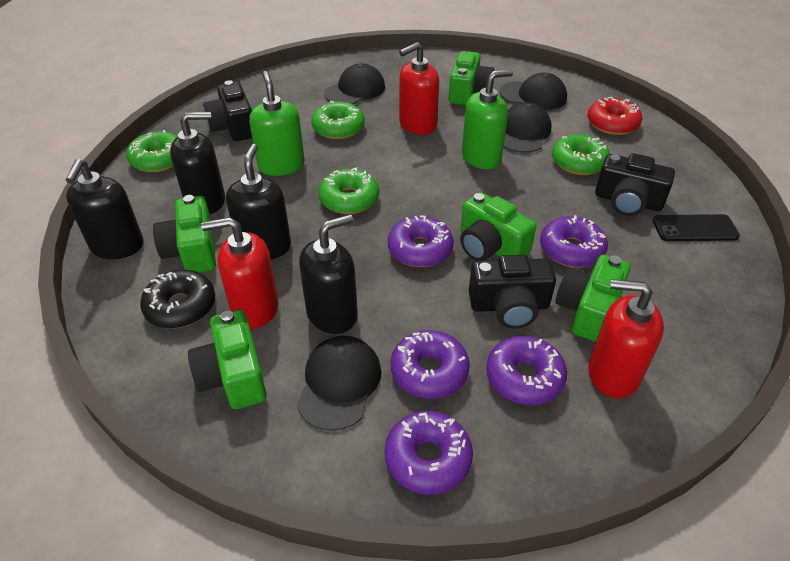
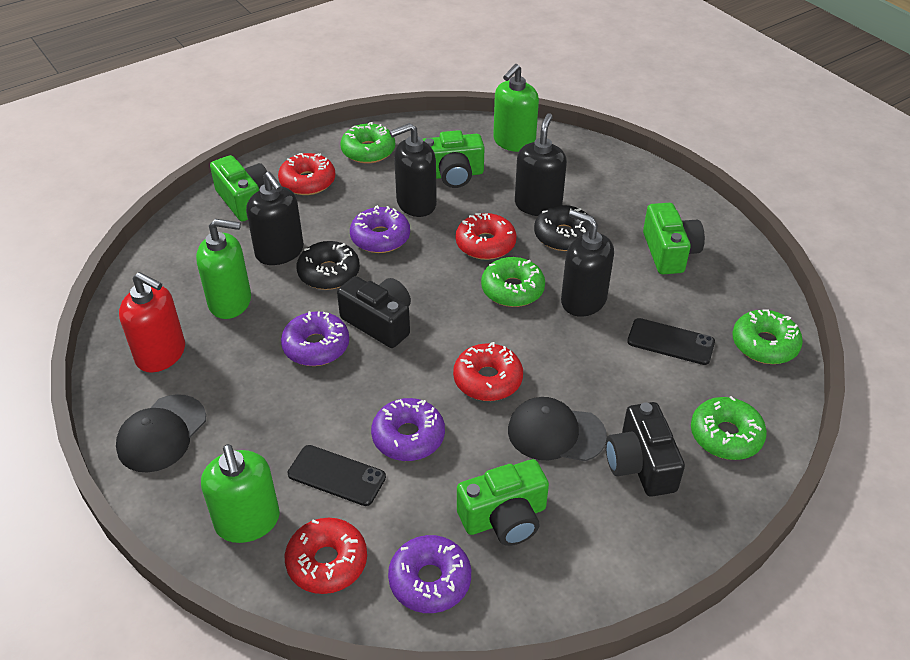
black camera: [203,80,252,141] [469,255,556,329] [595,153,675,216] = 3 -> [337,276,411,348] [606,402,685,497] = 2
black cap: [297,336,381,431] [324,63,385,105] [500,73,567,110] [504,102,552,153] = 4 -> [116,394,206,473] [508,397,607,461] = 2
black donut: [140,270,215,329] = 1 -> [296,241,360,290] [534,205,590,251] = 2
black phone: [653,214,740,241] = 1 -> [288,445,386,506] [627,318,715,365] = 2
green camera: [153,195,216,273] [188,310,267,409] [448,51,494,105] [460,192,536,261] [555,255,631,342] = 5 -> [210,155,268,222] [423,130,485,188] [457,459,549,546] [643,203,705,274] = 4
green soap dispenser: [249,71,305,176] [462,69,513,169] = 2 -> [196,219,251,319] [201,444,280,543] [493,64,539,152] = 3
purple donut: [385,411,473,495] [388,215,454,267] [391,330,470,399] [486,336,567,405] [540,215,608,268] = 5 -> [281,311,349,366] [350,205,410,253] [371,398,445,461] [388,535,471,613] = 4
red donut: [588,97,642,135] = 1 -> [278,153,335,195] [285,518,367,594] [453,342,523,401] [456,213,517,260] = 4
red soap dispenser: [201,217,279,329] [399,42,439,135] [588,279,664,399] = 3 -> [119,272,185,372] = 1

